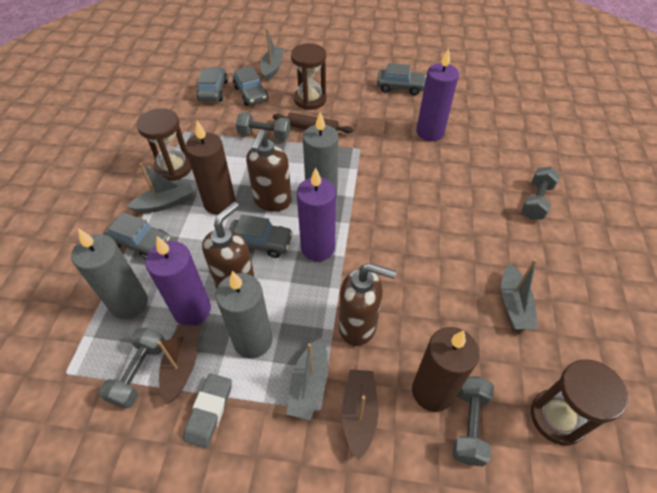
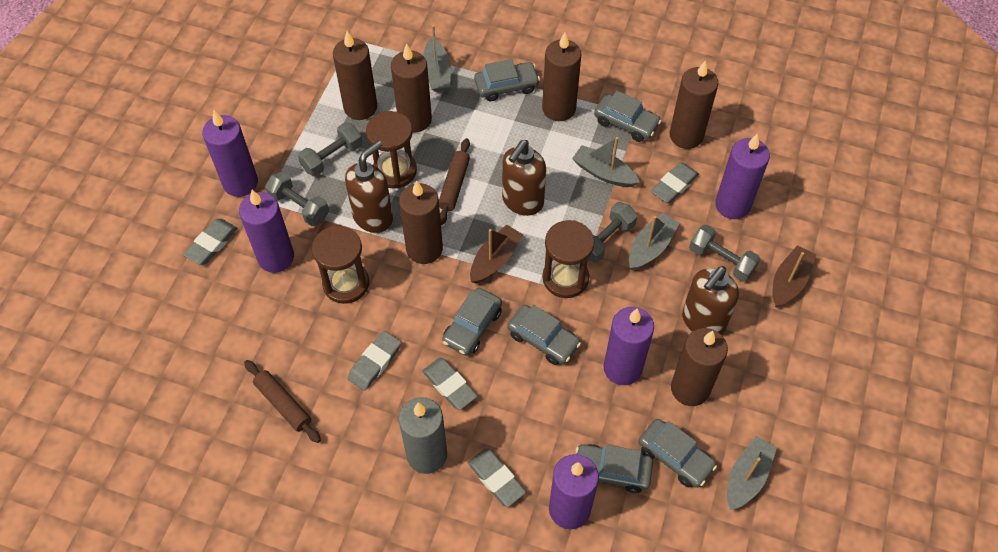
brown candle: [185,121,236,215] [412,327,479,412] = 2 -> [333,31,377,120] [391,43,432,133] [399,180,443,264] [542,33,581,121] [669,61,719,149] [671,328,728,406] = 6
brown rolling pin: [273,112,353,133] = 1 -> [244,360,321,443] [439,138,470,225] = 2
grey candle: [71,228,148,319] [216,271,272,359] [303,112,338,197] = 3 -> [399,397,447,474] = 1
grey car: [103,212,171,259] [197,67,228,102] [229,214,293,258] [233,66,268,106] [377,63,426,95] = 5 -> [442,288,502,356] [474,59,540,101] [507,305,581,365] [576,444,653,493] [594,91,661,142] [638,419,717,488] = 6
grey eraser: [183,373,232,448] = 1 -> [183,219,238,265] [347,331,401,391] [422,358,477,410] [468,448,526,507] [651,162,699,203] = 5
purple candle: [145,236,211,326] [297,167,336,261] [416,48,459,141] = 3 -> [202,111,258,197] [239,190,294,273] [549,454,599,529] [603,307,654,385] [715,133,770,219] = 5

